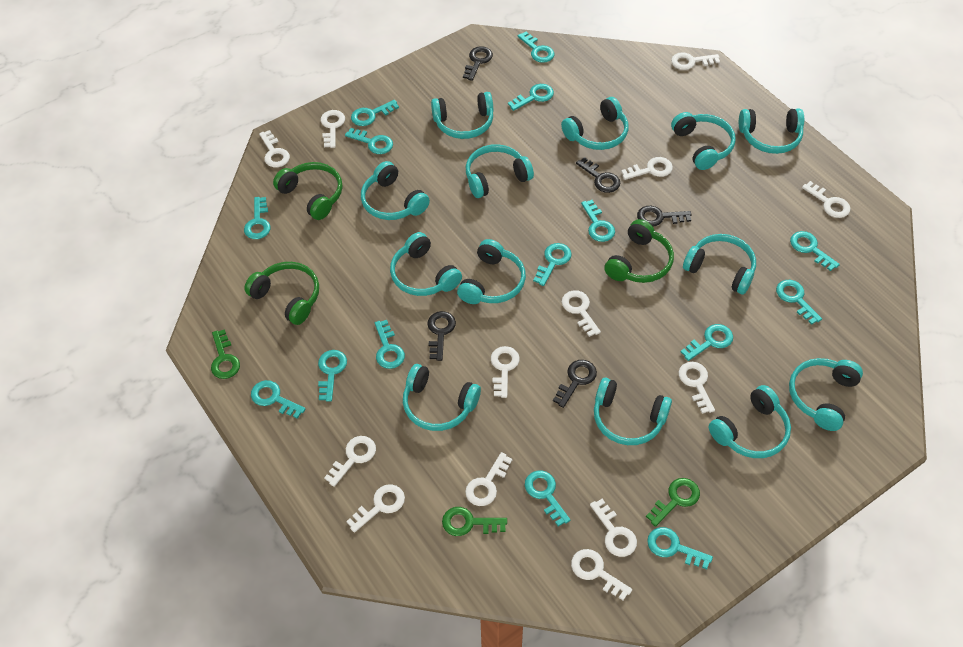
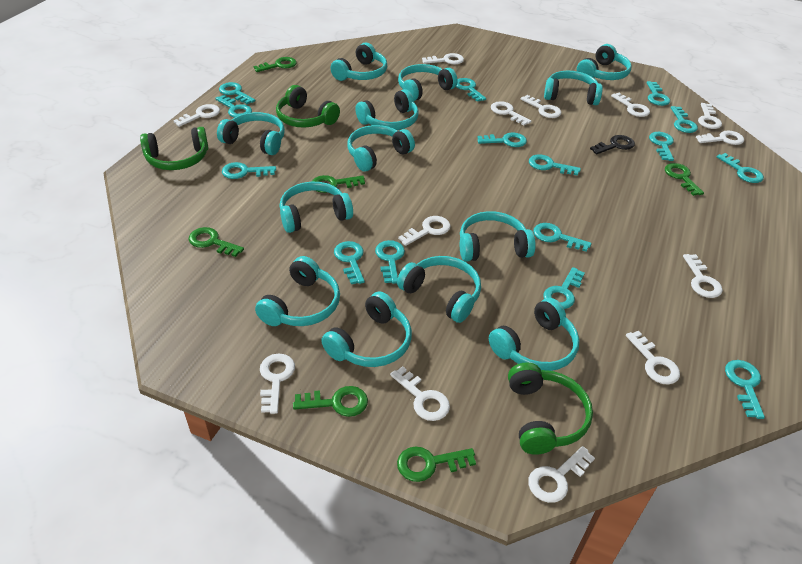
black key: [427,311,456,361] [463,46,493,81] [553,360,597,408] [576,157,620,193] [637,206,692,227] = 5 -> [590,135,635,154] = 1
green key: [211,329,240,379] [442,507,507,536] [646,478,700,527] = 3 -> [188,227,244,257] [254,57,297,72] [293,386,368,417] [312,175,365,193] [397,447,476,482] [665,163,704,196] = 6

